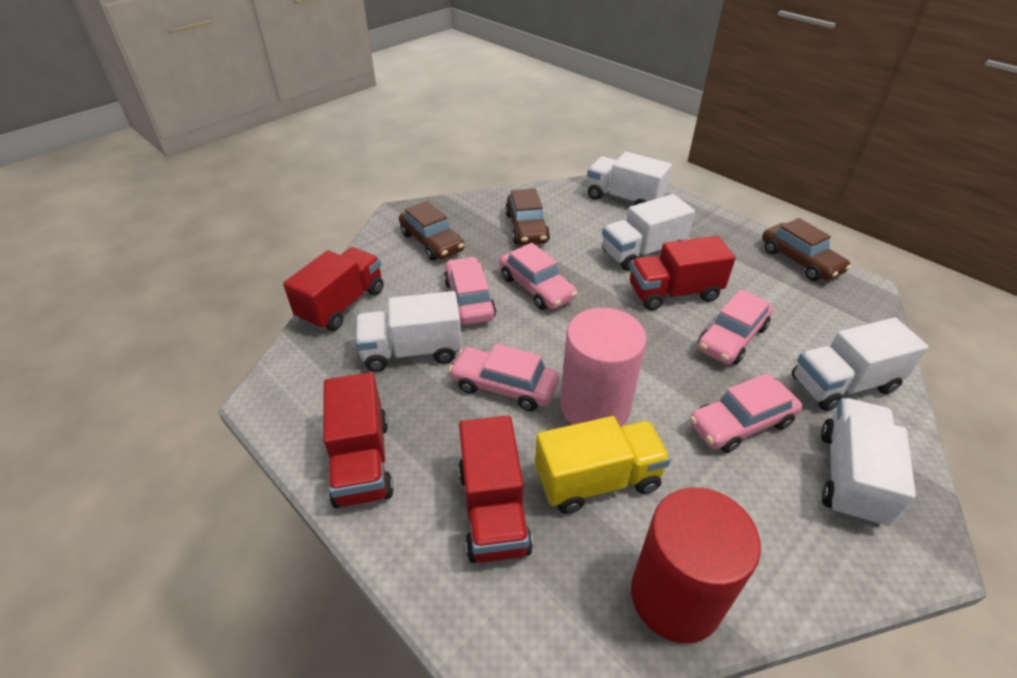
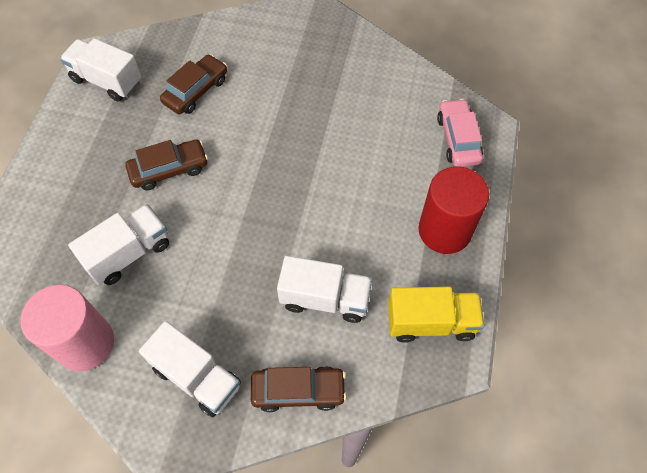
pink car: [444,257,496,325] [449,344,559,411] [499,243,577,310] [690,373,802,453] [698,289,773,365] = 5 -> [437,99,483,167] = 1
red truck: [283,247,384,331] [323,372,394,508] [458,416,533,563] [630,236,736,310] = 4 -> none = 0
white truck: [355,291,462,372] [587,152,672,205] [602,194,695,271] [792,318,928,411] [821,398,916,527] = 5 -> [60,38,142,102] [68,204,169,285] [139,321,241,417] [277,256,372,323] = 4

